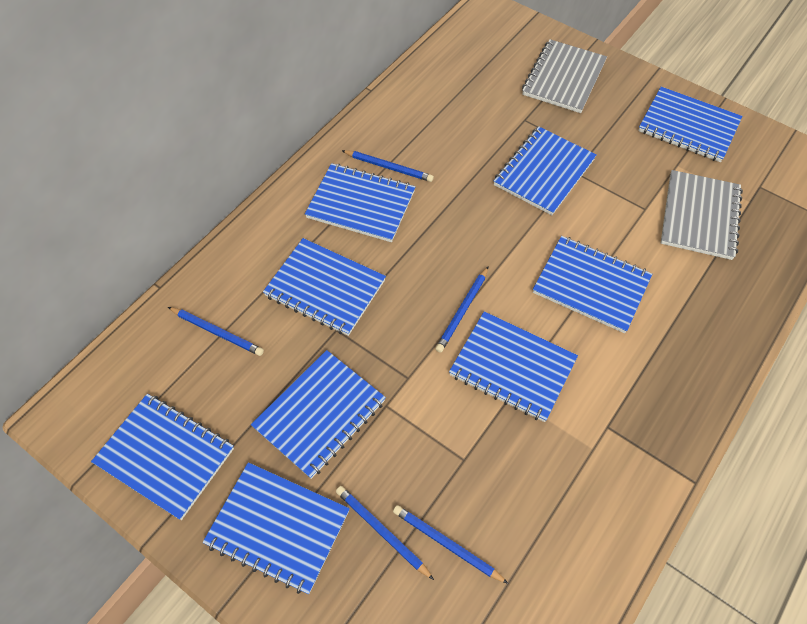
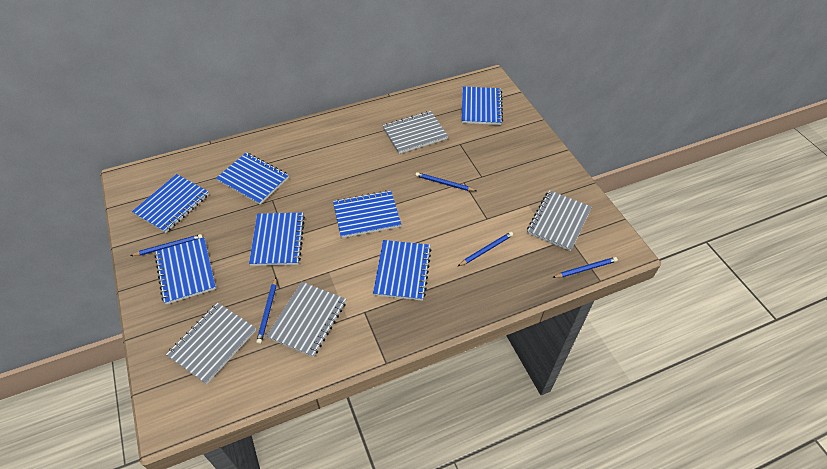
blue notebook: [91,394,234,520] [203,462,350,594] [251,350,386,479] [263,238,386,336] [305,163,415,242] [449,311,578,422] [494,126,597,215] [533,236,652,333] [638,87,742,162] = 9 -> [132,174,209,233] [155,237,216,305] [216,152,289,205] [249,213,305,266] [333,190,401,238] [373,240,431,301] [462,86,503,125] = 7
grey notebook: [522,39,607,113] [661,170,743,260] = 2 -> [166,303,256,384] [266,282,346,357] [383,111,448,154] [527,190,592,251] = 4

